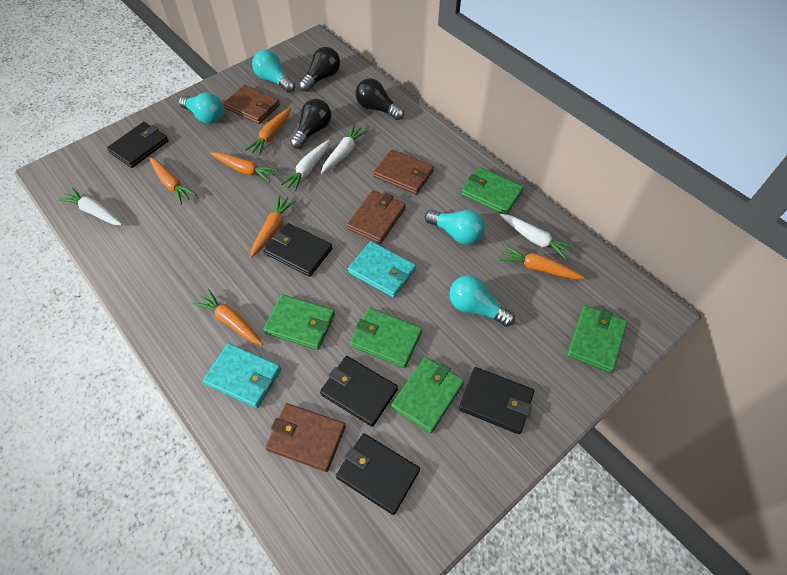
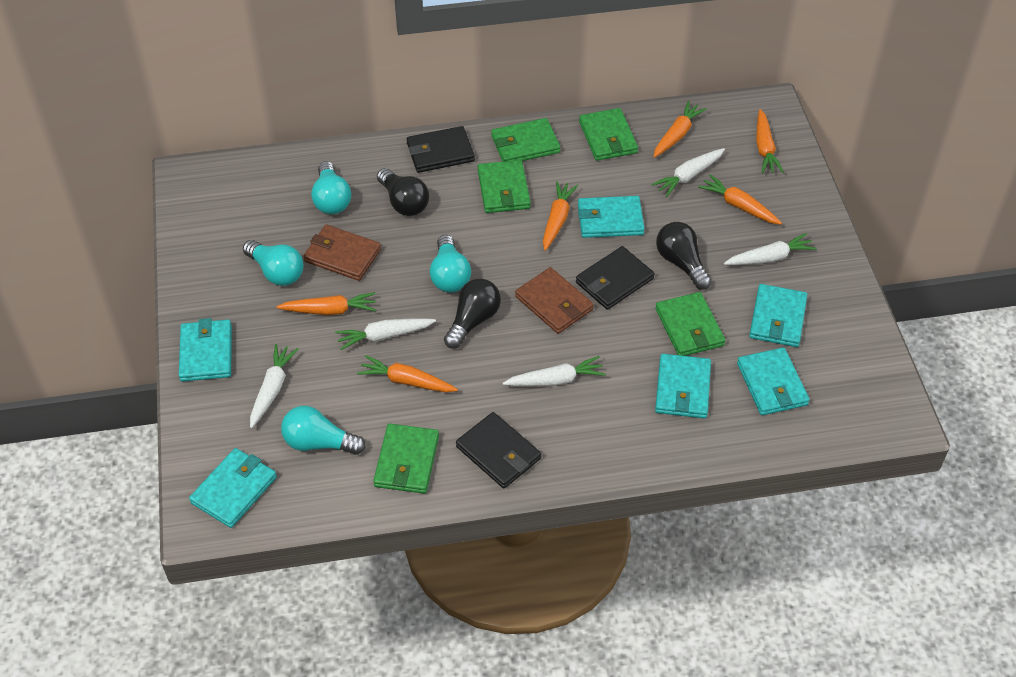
black wallet: [107,122,169,168] [265,223,332,277] [320,356,398,427] [336,433,420,515] [459,367,534,434] = 5 -> [407,126,475,173] [456,412,541,488] [576,246,655,310] = 3
brown wallet: [223,85,280,124] [265,403,346,472] [347,190,406,244] [374,149,434,195] = 4 -> [303,225,381,281] [515,267,594,334] = 2
turquoise wallet: [203,343,281,408] [348,241,416,298] = 2 -> [179,318,232,382] [189,448,277,528] [578,196,645,238] [655,354,711,419] [737,348,810,415] [749,284,808,347] = 6
white carrot: [58,188,122,225] [280,140,329,191] [321,124,368,173] [500,214,576,260] = 4 -> [250,344,298,428] [335,318,436,350] [503,356,606,386] [651,148,725,197] [724,233,817,265] = 5

